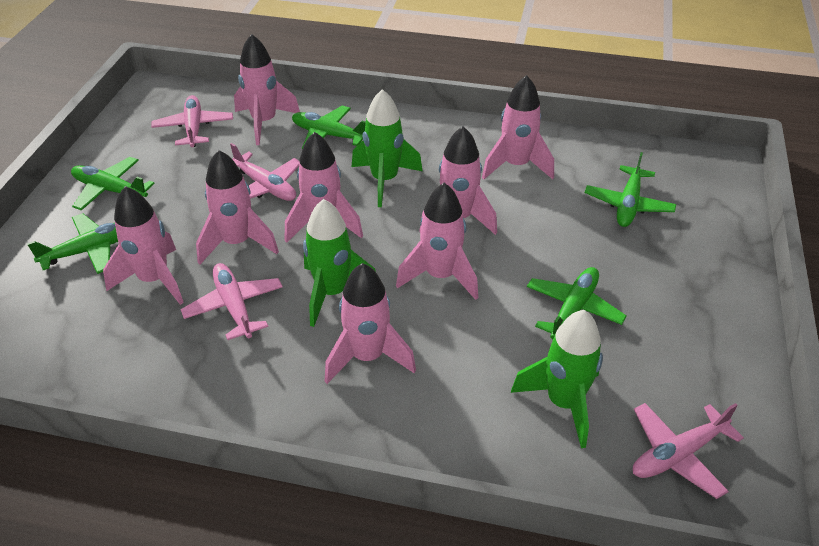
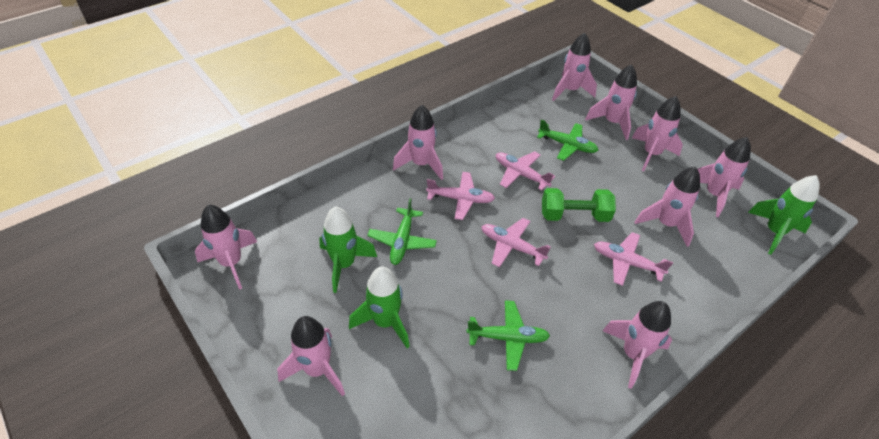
green dumbbell: none = 0 -> [542,188,616,222] = 1
green plane: [27,213,118,274] [71,157,155,211] [292,105,366,149] [527,267,626,339] [585,152,676,227] = 5 -> [367,198,437,265] [466,300,550,371] [537,120,598,161] = 3
pink rocket: [103,186,184,305] [196,150,279,265] [234,34,300,145] [285,132,363,243] [325,263,416,384] [396,183,478,300] [419,126,497,235] [482,75,554,179] = 8 -> [195,204,257,290] [277,316,345,397] [393,105,443,180] [552,33,597,101] [585,64,637,140] [602,301,672,389] [632,96,683,172] [635,166,700,247] [697,137,751,217] = 9

